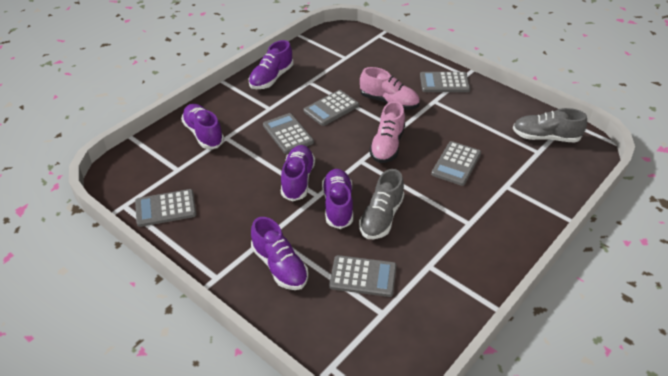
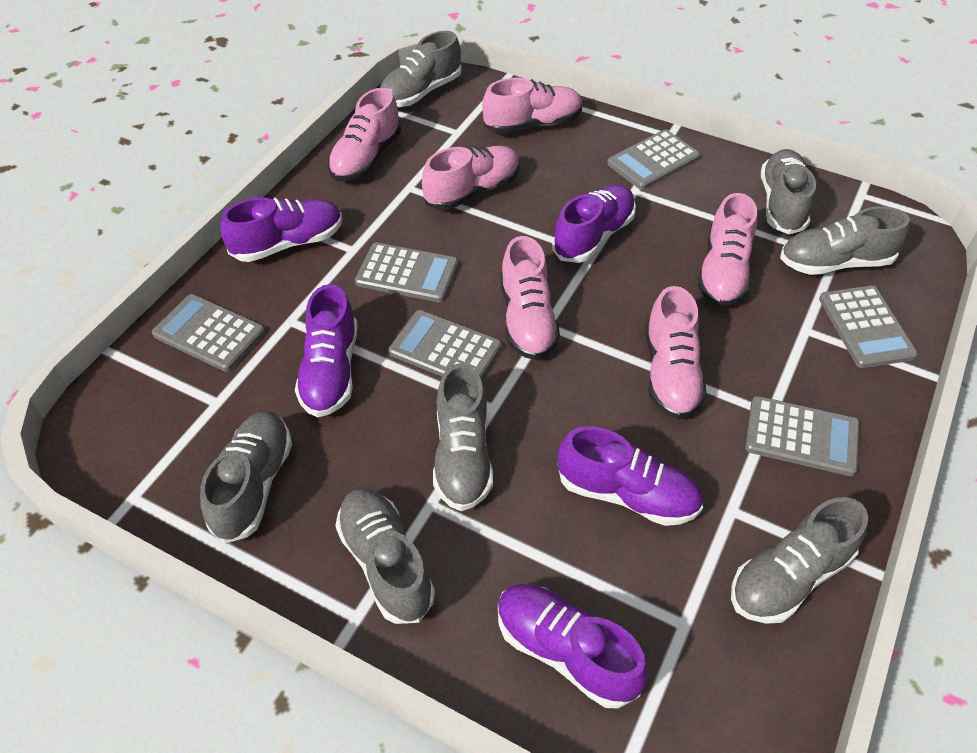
grey shoe: [359,169,404,239] [513,108,587,142] = 2 -> [200,411,292,544] [335,488,435,624] [380,31,462,107] [433,363,493,511] [731,497,868,624] [761,149,816,234] [780,206,910,275] = 7
pink shoe: [360,67,420,110] [369,101,405,163] = 2 -> [328,88,401,181] [422,146,520,210] [482,78,583,134] [500,236,560,360] [646,286,707,419] [697,193,757,307] = 6

